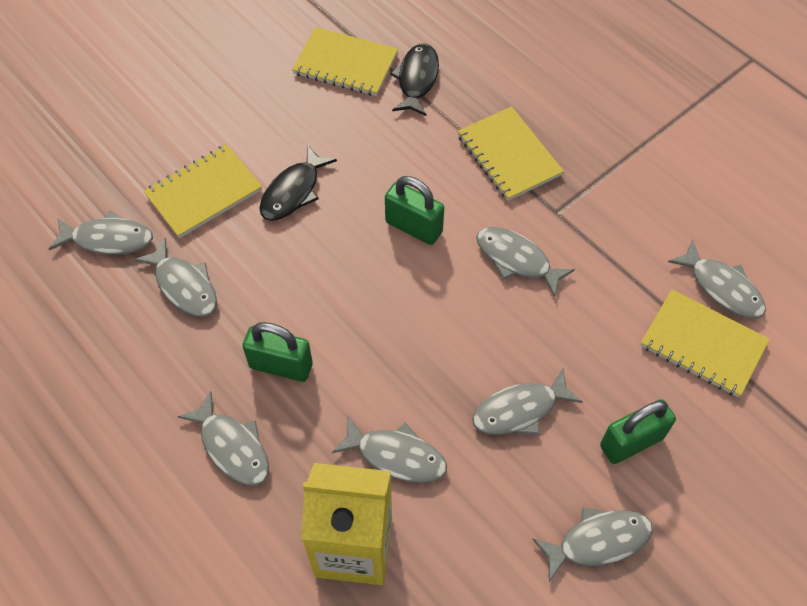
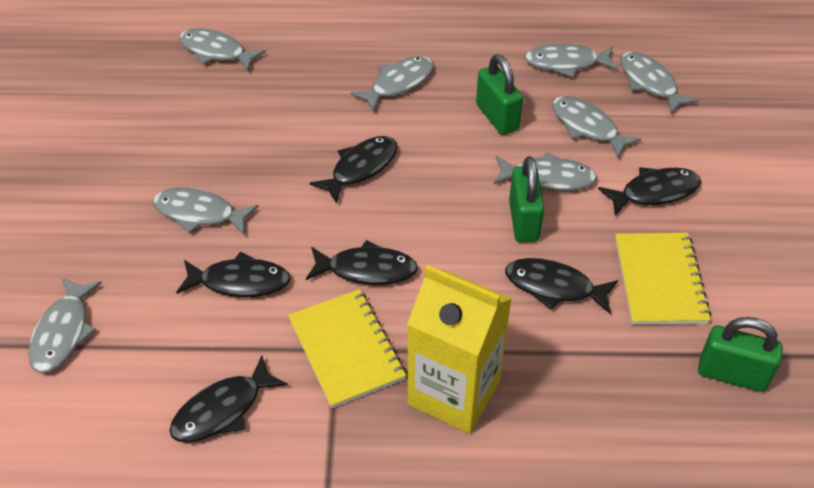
black fish: [259,145,337,221] [390,43,439,116] = 2 -> [169,355,288,442] [176,251,290,297] [306,240,418,285] [310,136,397,204] [505,258,618,314] [598,167,701,216] = 6
yellow notebook: [144,144,262,238] [292,27,398,96] [457,106,564,201] [640,289,770,397] = 4 -> [288,289,406,408] [615,233,711,325] = 2

